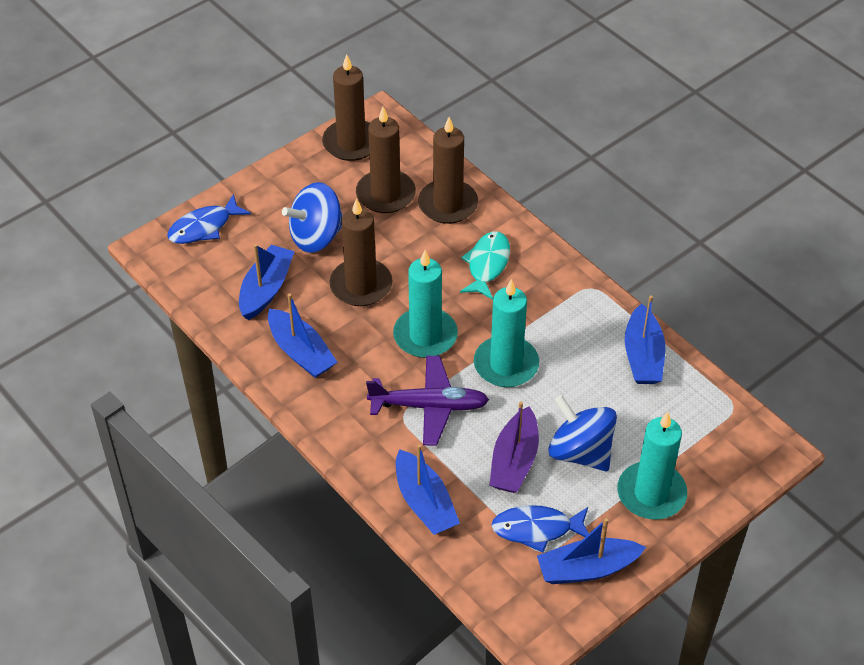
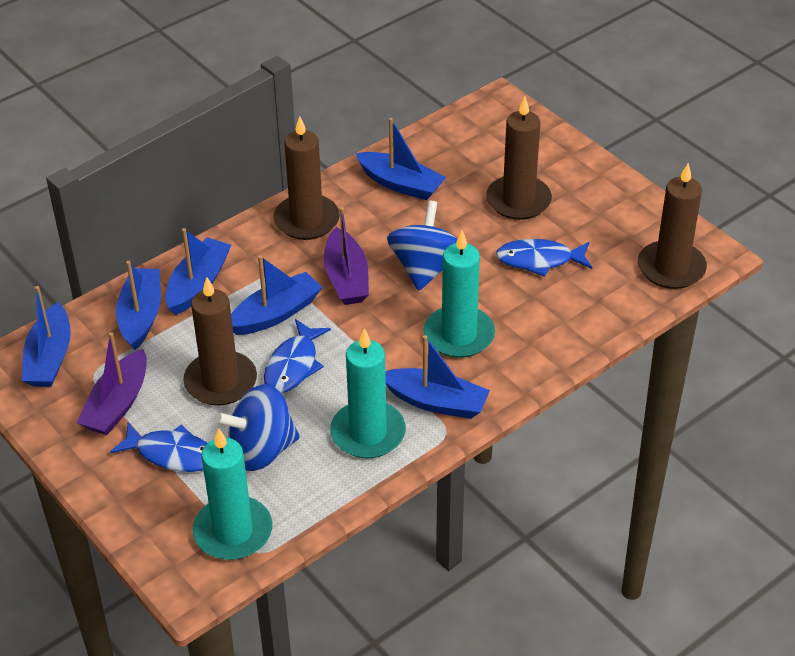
blue boat: [239,244,295,320] [268,294,337,378] [396,444,460,535] [537,518,646,584] [625,295,665,384] = 5 -> [22,286,71,387] [116,261,161,350] [165,228,231,315] [231,255,323,335] [355,118,446,200] [385,335,490,419] = 6
blue fish: [167,194,251,244] [491,505,589,552] = 2 -> [110,422,207,472] [264,319,331,393] [496,239,592,277] = 3
purple boat: [489,402,539,493] = 1 -> [77,332,147,435] [324,207,369,305] = 2
purple plane: [366,356,489,446] = 1 -> none = 0
turquoise fish: [460,231,510,300] = 1 -> none = 0

